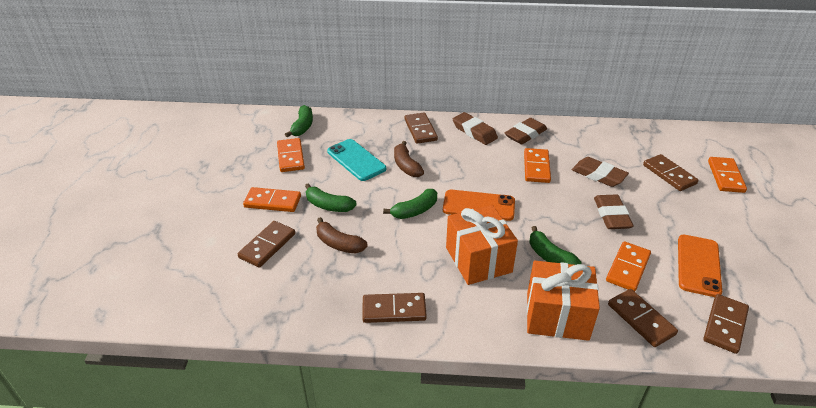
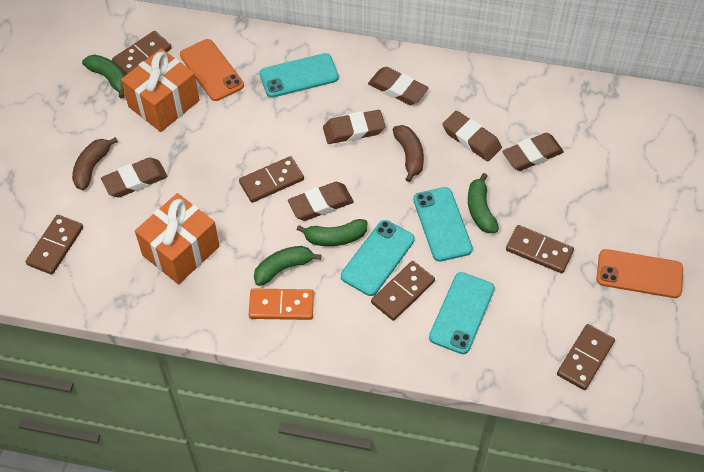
brown eraser: [453,112,498,145] [505,118,547,144] [572,157,629,187] [594,195,634,229] = 4 -> [101,157,168,197] [288,182,353,221] [323,110,385,144] [368,67,428,105] [442,111,502,161] [502,133,564,171] = 6
orange domino: [243,187,301,212] [277,138,305,172] [524,148,551,183] [606,241,651,292] [708,157,747,193] = 5 -> [249,288,314,320] = 1
turquoise phone: [327,139,386,181] = 1 -> [260,53,339,98] [341,220,415,296] [413,187,473,262] [429,272,495,354] = 4

